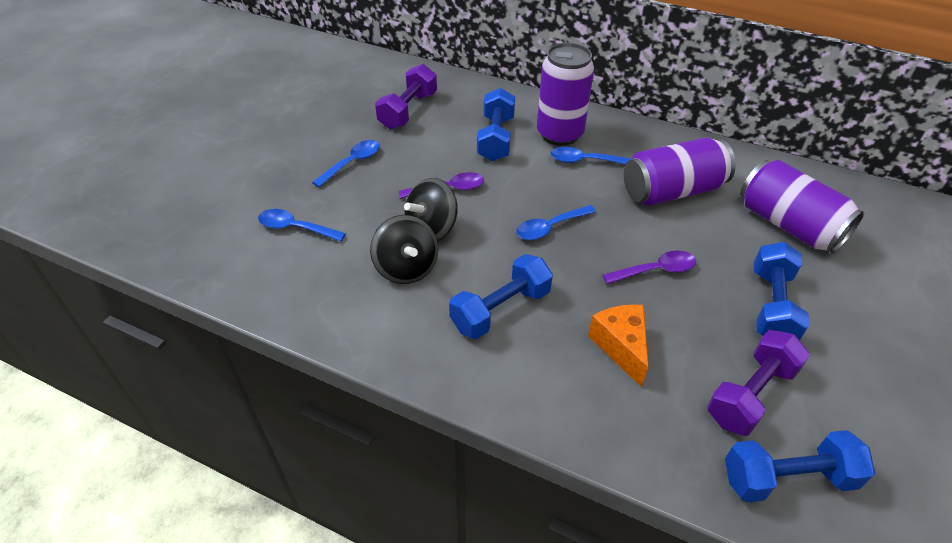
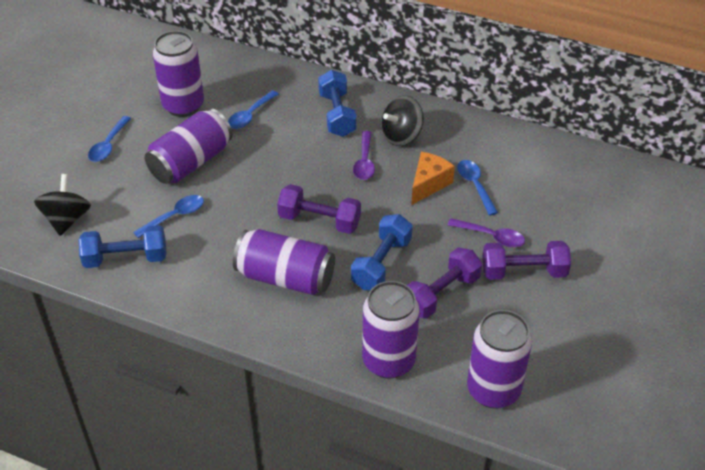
blue dumbbell: [449,254,553,339] [477,88,515,161] [725,430,875,502] [753,242,810,340] = 4 -> [79,225,166,268] [318,70,357,137] [351,214,413,290] = 3
purple can: [537,43,594,146] [624,137,736,206] [740,160,864,254] = 3 -> [145,108,233,184] [153,31,204,117] [233,229,335,295] [362,281,420,379] [467,310,532,409] = 5
purple dumbbell: [375,64,437,129] [707,330,810,436] = 2 -> [277,184,361,234] [407,247,482,319] [482,241,571,280] = 3

